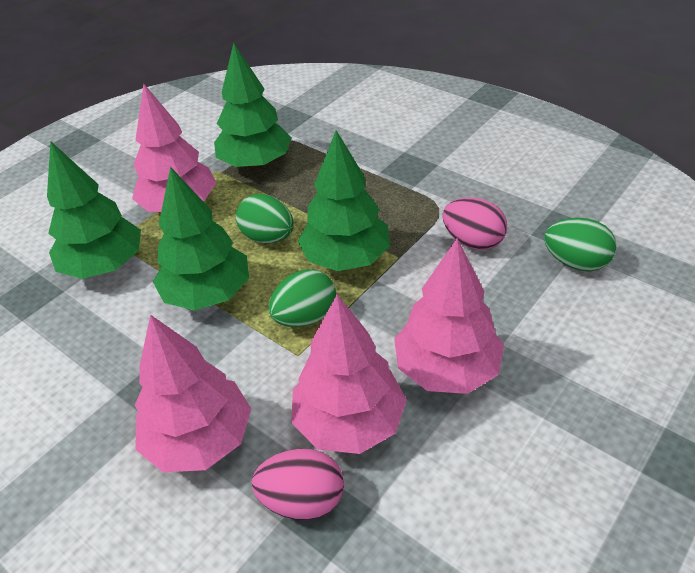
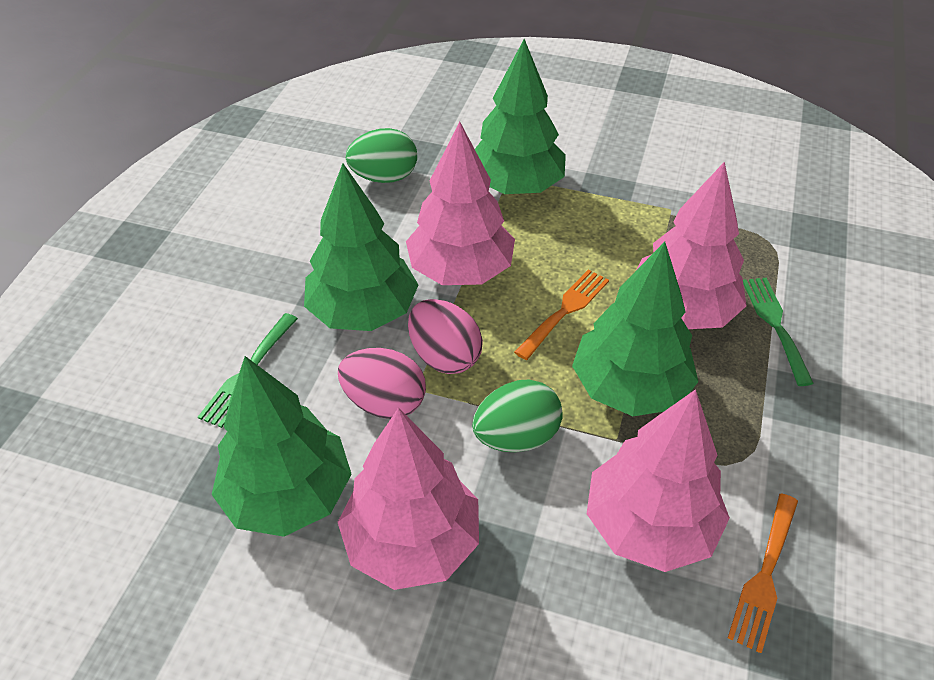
green egg: [236,194,294,244] [269,269,336,327] [544,218,616,271] = 3 -> [346,128,417,183] [472,379,563,452] = 2
green fork: none = 0 -> [198,313,298,428] [743,278,814,386] = 2
orange fork: none = 0 -> [514,269,609,360] [728,493,798,653] = 2

